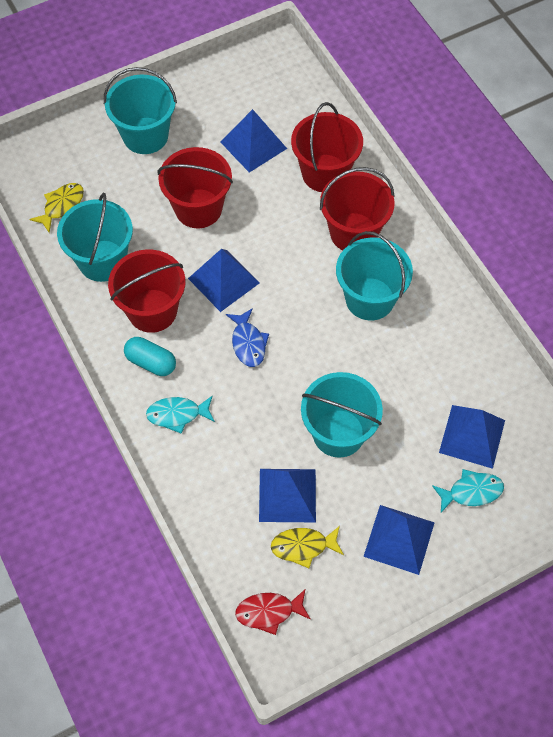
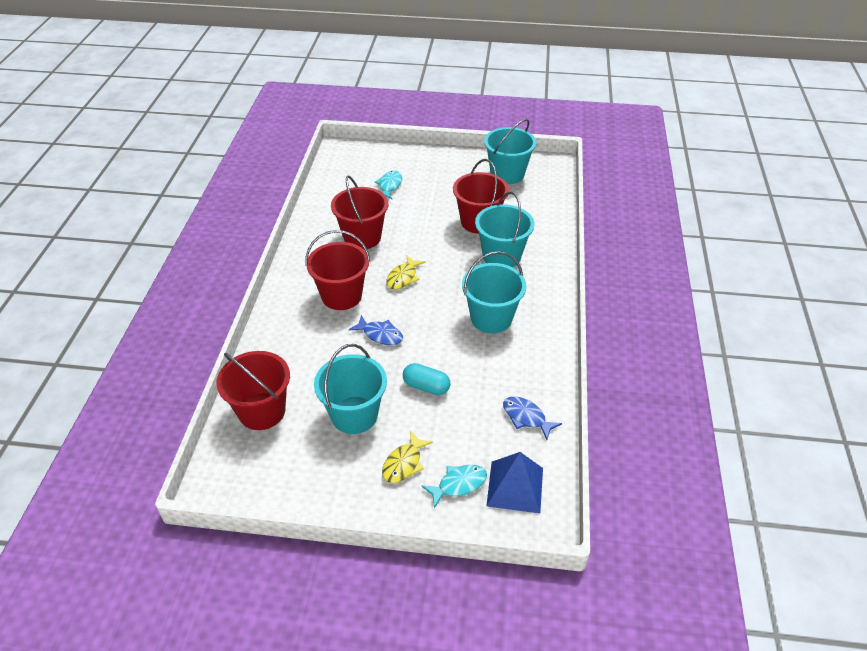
blue fish: [226,308,269,367] = 1 -> [349,315,403,345] [503,396,562,440] = 2
blue pyramid: [188,249,259,312] [221,109,287,173] [259,469,316,522] [363,505,435,575] [439,405,505,469] = 5 -> [486,452,543,513] = 1
red fish: [235,590,311,635] = 1 -> none = 0

